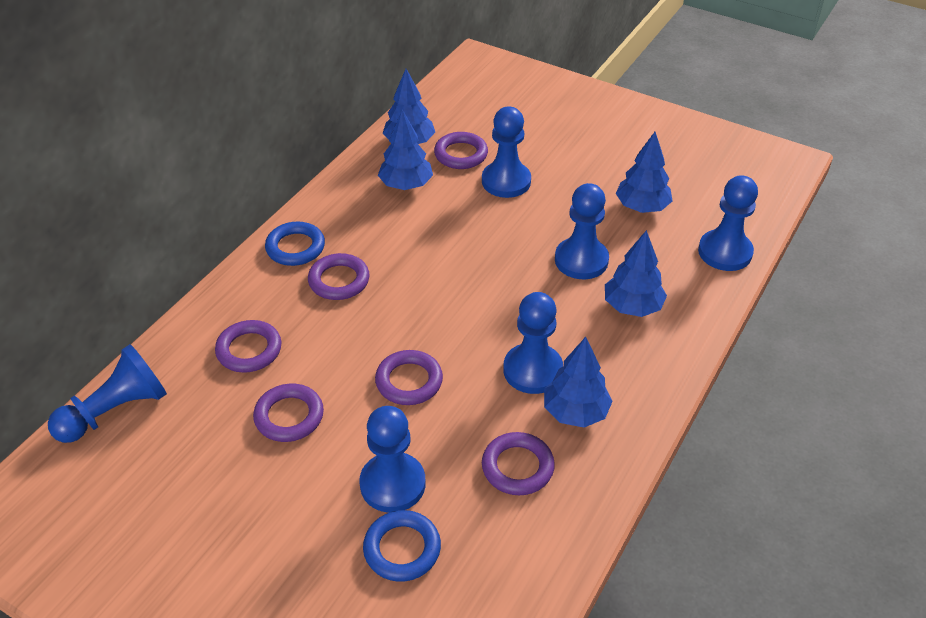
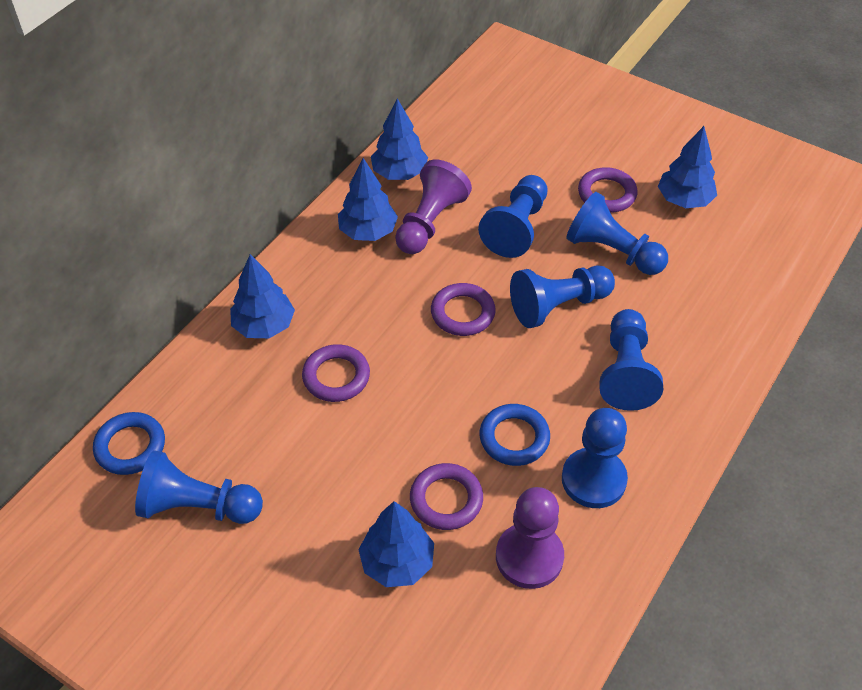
purple pawn: none = 0 -> [395,160,472,254] [496,487,564,589] = 2
purple ring: [215,320,281,373] [253,384,324,442] [308,253,369,300] [375,350,443,405] [434,132,488,169] [482,432,555,495] = 6 -> [302,344,370,402] [410,463,483,530] [431,283,496,336] [578,167,637,213] = 4

